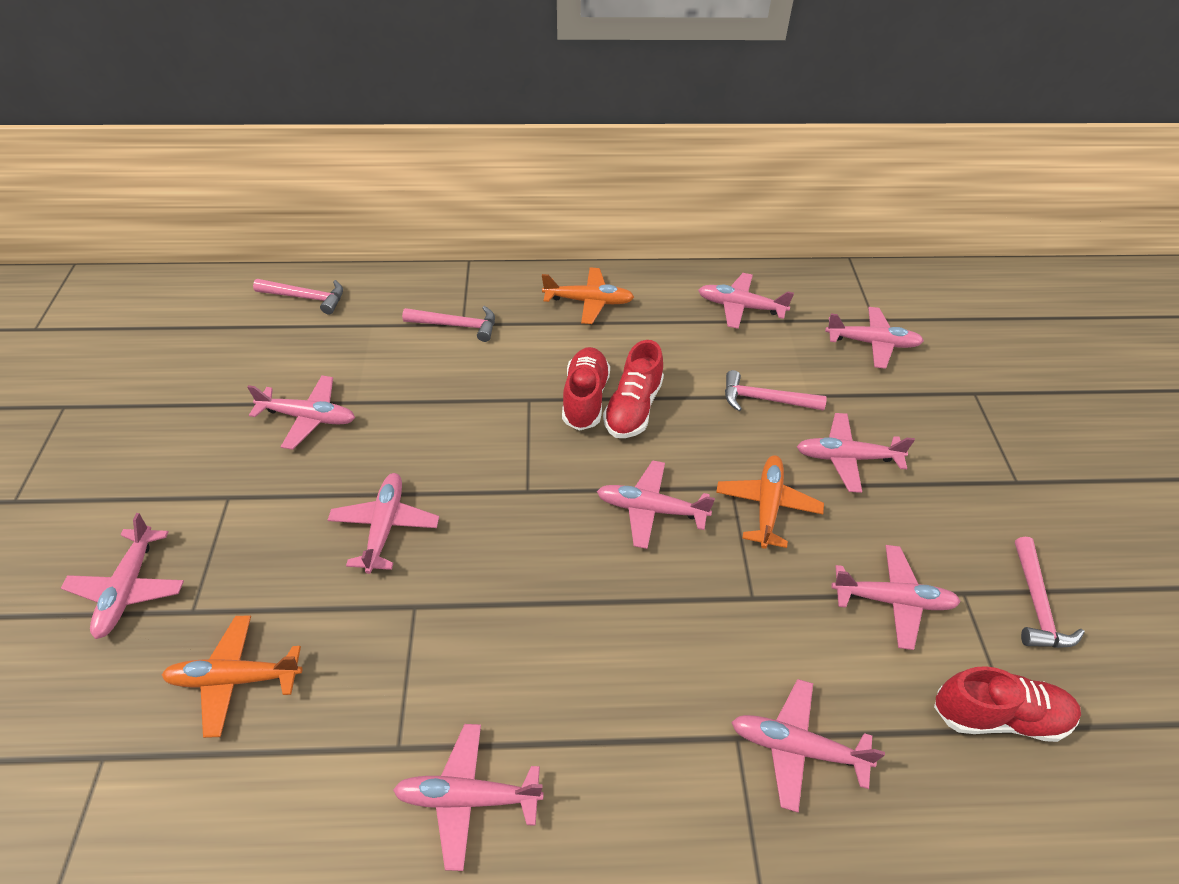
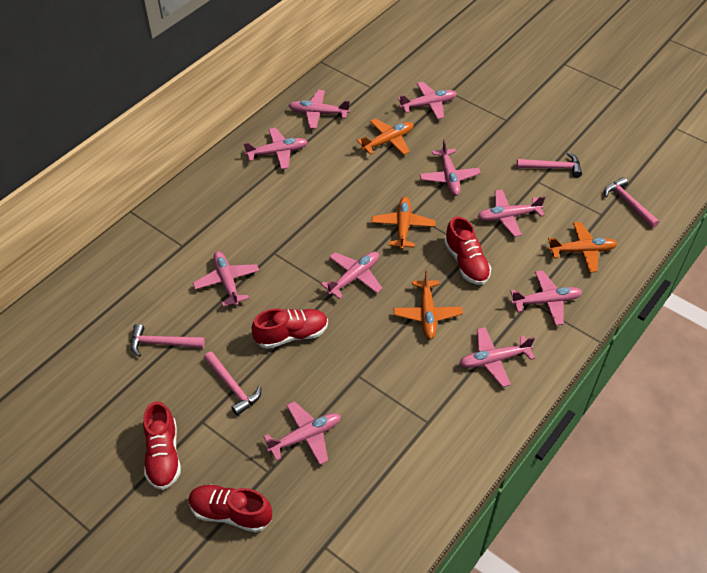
orange plane: [162,615,302,738] [542,267,634,324] [716,455,824,549] = 3 -> [357,118,413,155] [372,197,436,250] [394,270,463,339] [548,222,618,273] = 4
red shoe: [562,347,610,431] [603,340,664,438] [934,666,1081,742] = 3 -> [143,401,181,490] [189,484,272,533] [252,309,328,349] [444,216,491,285] = 4

